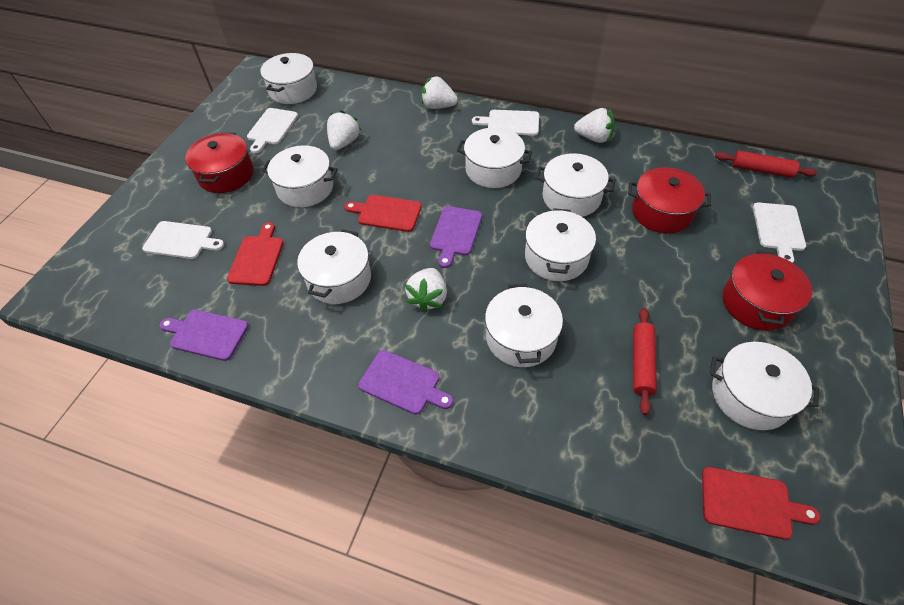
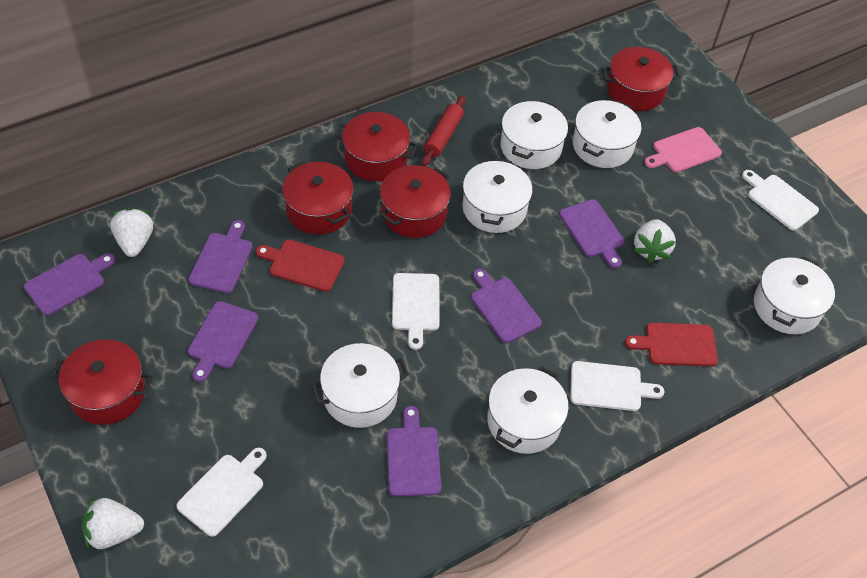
pink cutting board: none = 0 -> [644,127,722,172] = 1
purple cutting board: [159,310,248,361] [358,350,453,415] [430,206,482,268] = 3 -> [24,253,116,316] [188,220,253,294] [188,301,258,382] [387,406,441,497] [471,269,542,343] [559,199,624,268] = 6
red cutting board: [227,222,284,286] [344,195,422,232] [702,467,820,540] = 3 -> [256,239,345,292] [625,323,718,366] = 2
red pot: [185,133,253,193] [628,167,711,234] [722,251,812,331] = 3 -> [51,339,152,425] [282,161,354,235] [335,112,418,181] [380,165,451,238] [602,47,680,111] = 5
red rolling pin: [633,308,657,415] [715,150,817,178] = 2 -> [422,96,466,166] = 1
white pot: [260,53,317,104] [262,145,338,207] [297,229,371,304] [457,127,532,188] [485,284,563,367] [525,208,596,281] [536,153,615,217] [710,342,819,430] = 8 -> [311,343,409,428] [462,158,533,233] [487,366,569,454] [500,100,568,169] [573,100,642,168] [754,256,835,334] = 6
white strawberry: [327,110,361,150] [405,268,447,313] [421,76,458,109] [574,108,615,143] = 4 -> [82,496,144,550] [110,208,153,257] [634,219,676,263] = 3

